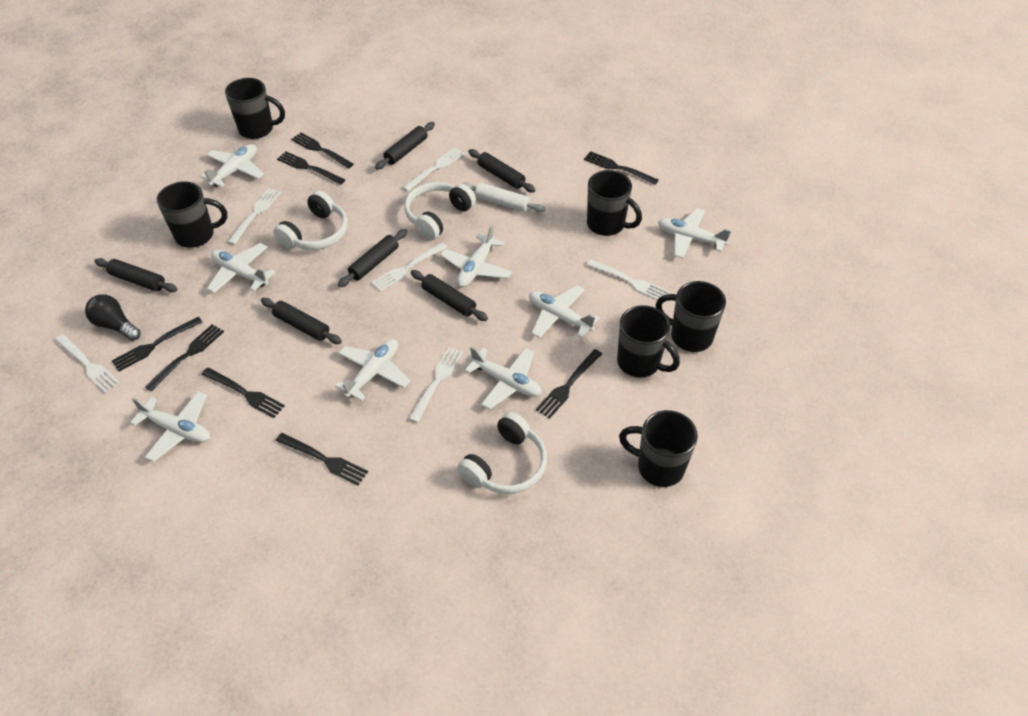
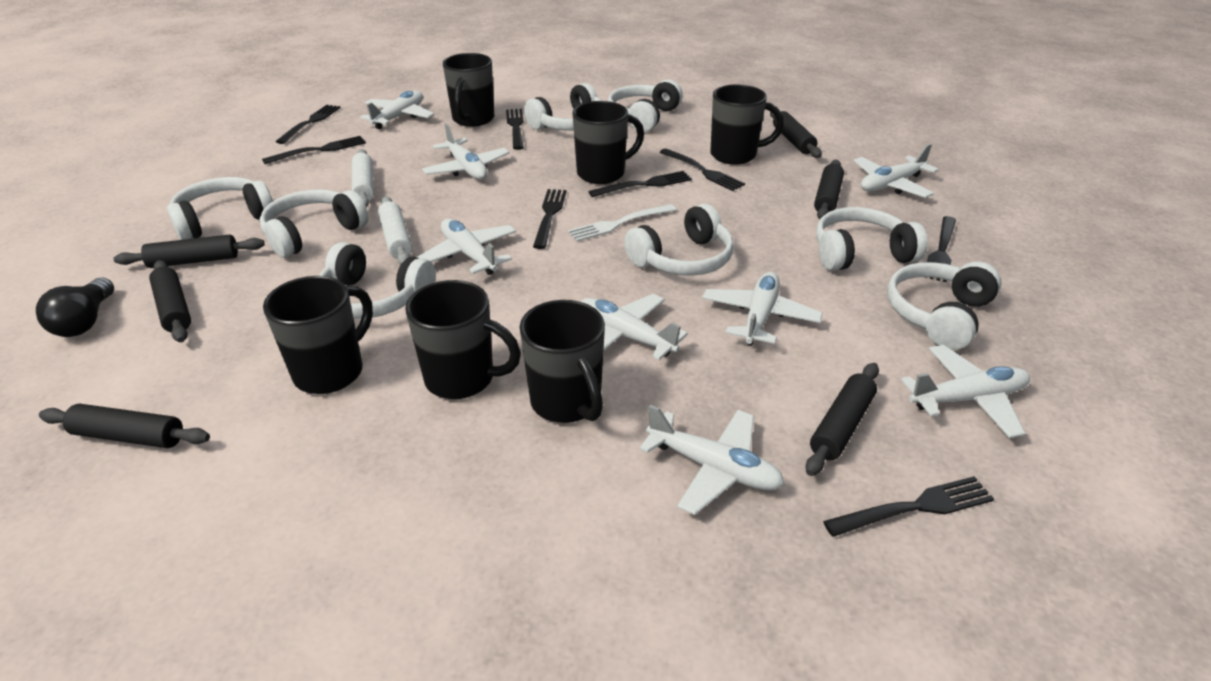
white fork: [55,334,120,393] [228,188,281,245] [371,242,447,292] [402,147,465,192] [409,347,463,423] [586,259,670,300] = 6 -> [568,204,676,241] = 1
white headphones: [273,190,347,250] [404,182,476,240] [457,412,547,494] = 3 -> [167,177,273,240] [260,189,368,258] [319,242,436,319] [524,83,602,131] [608,79,683,132] [624,204,734,276] [816,207,928,271] [887,261,1002,350] = 8
white rolling pin: [461,182,546,212] = 1 -> [352,149,374,207] [378,196,413,265] = 2

